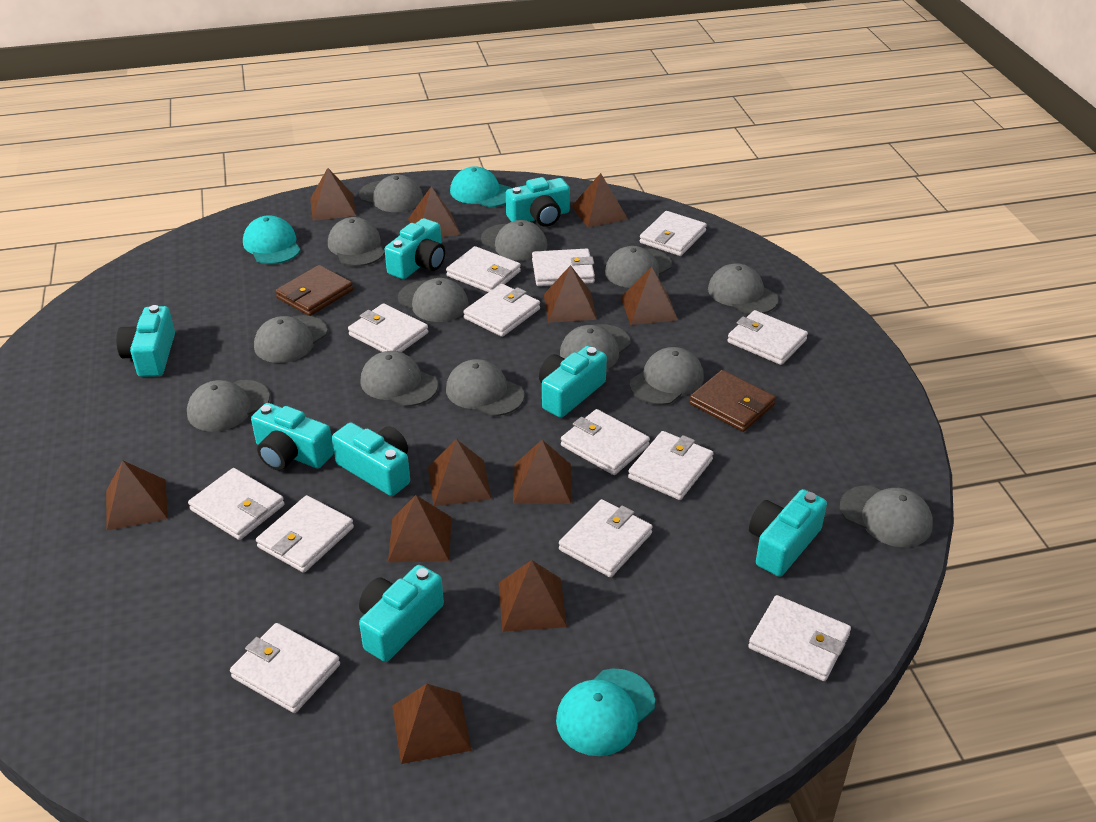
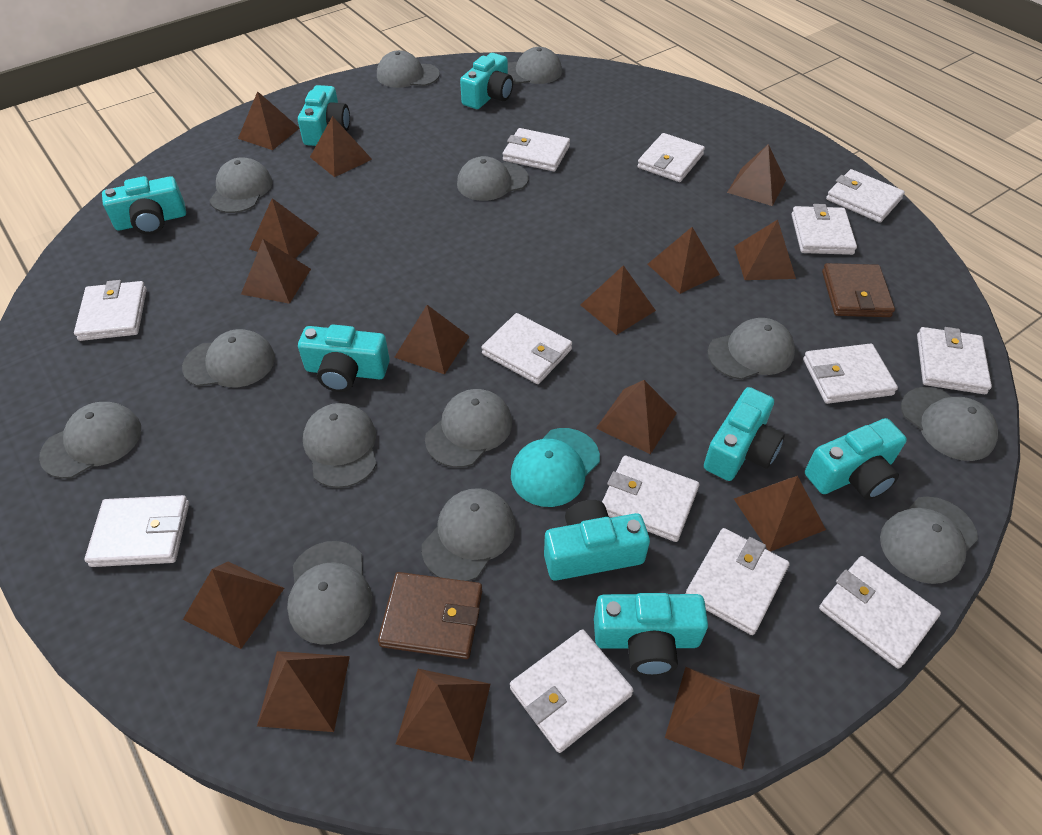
brown pyramid: [106,461,168,531] [310,168,356,221] [388,495,451,562] [392,684,472,764] [408,187,460,237] [428,439,491,507] [499,560,567,632] [513,440,571,504] [544,265,597,322] [572,173,628,228] [621,267,678,325] = 11 -> [183,561,284,649] [238,91,299,150] [241,239,311,304] [249,198,319,259] [257,651,350,732] [310,116,372,177] [394,305,470,374] [396,669,491,761] [581,265,656,335] [596,380,677,454] [647,227,720,294] [665,667,760,770] [727,144,786,206] [734,220,796,280] [734,476,826,552] = 15
turquoise cap: [243,215,300,264] [450,166,511,207] [556,669,655,756] = 3 -> [511,428,600,507] = 1

